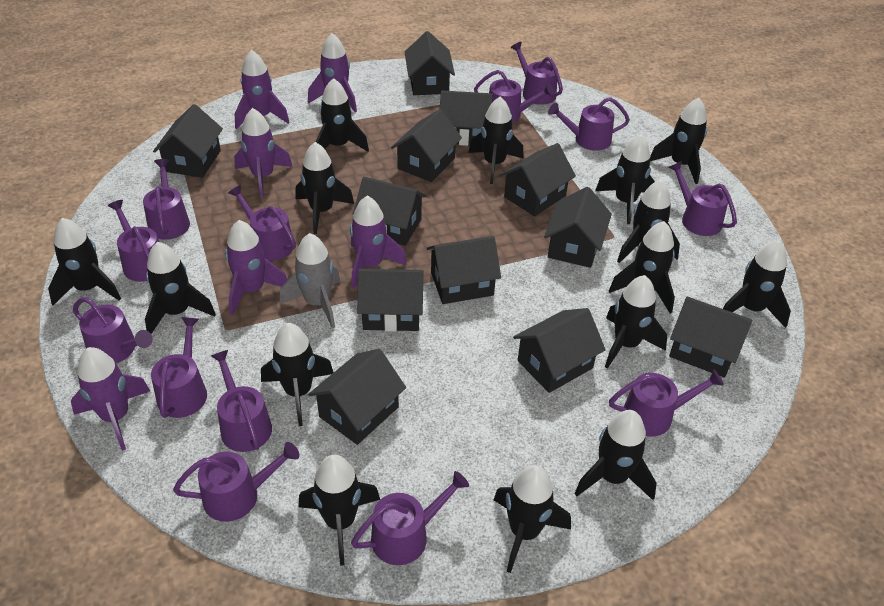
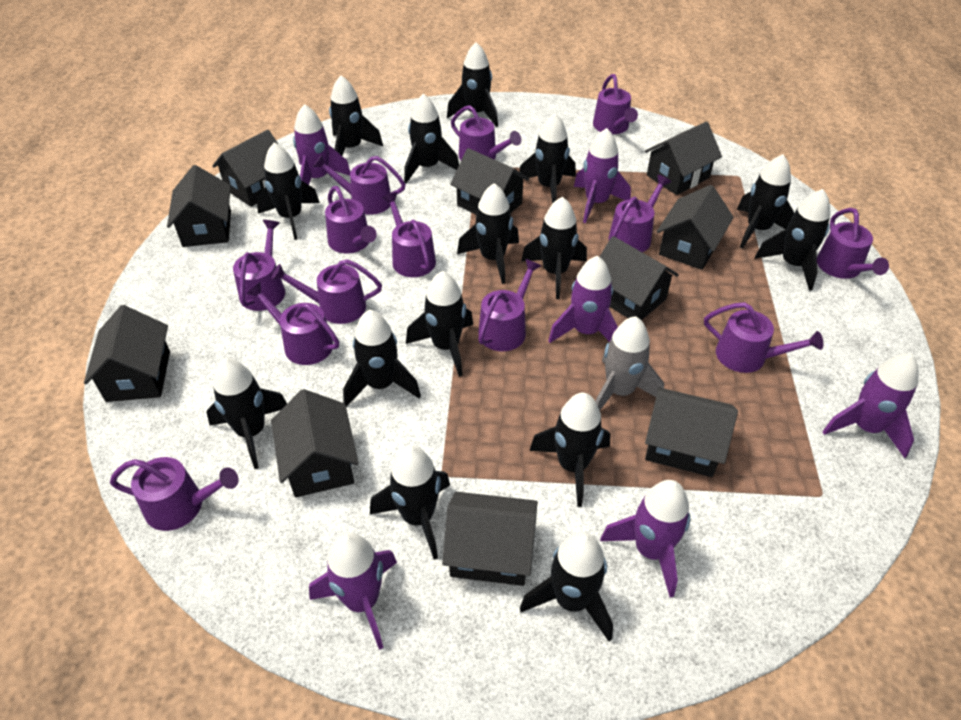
black house: [153,104,223,178] [308,349,406,445] [353,176,427,246] [357,269,424,332] [391,109,462,182] [405,31,455,95] [427,236,501,304] [440,90,493,146] [500,143,576,216] [513,308,606,393] [544,187,612,268] [669,297,752,378] = 12 -> [84,305,170,402] [167,165,231,247] [212,130,279,207] [271,389,359,498] [442,492,537,586] [450,148,529,215] [600,236,679,320] [645,122,722,195] [645,387,738,477] [657,185,734,270] = 10

